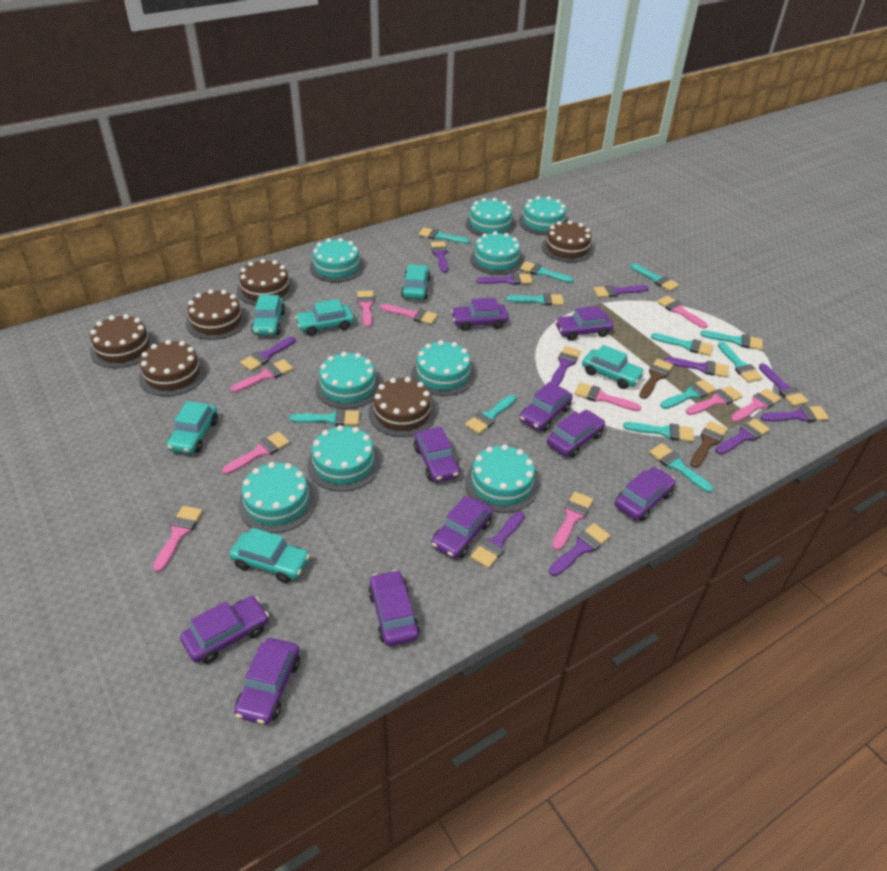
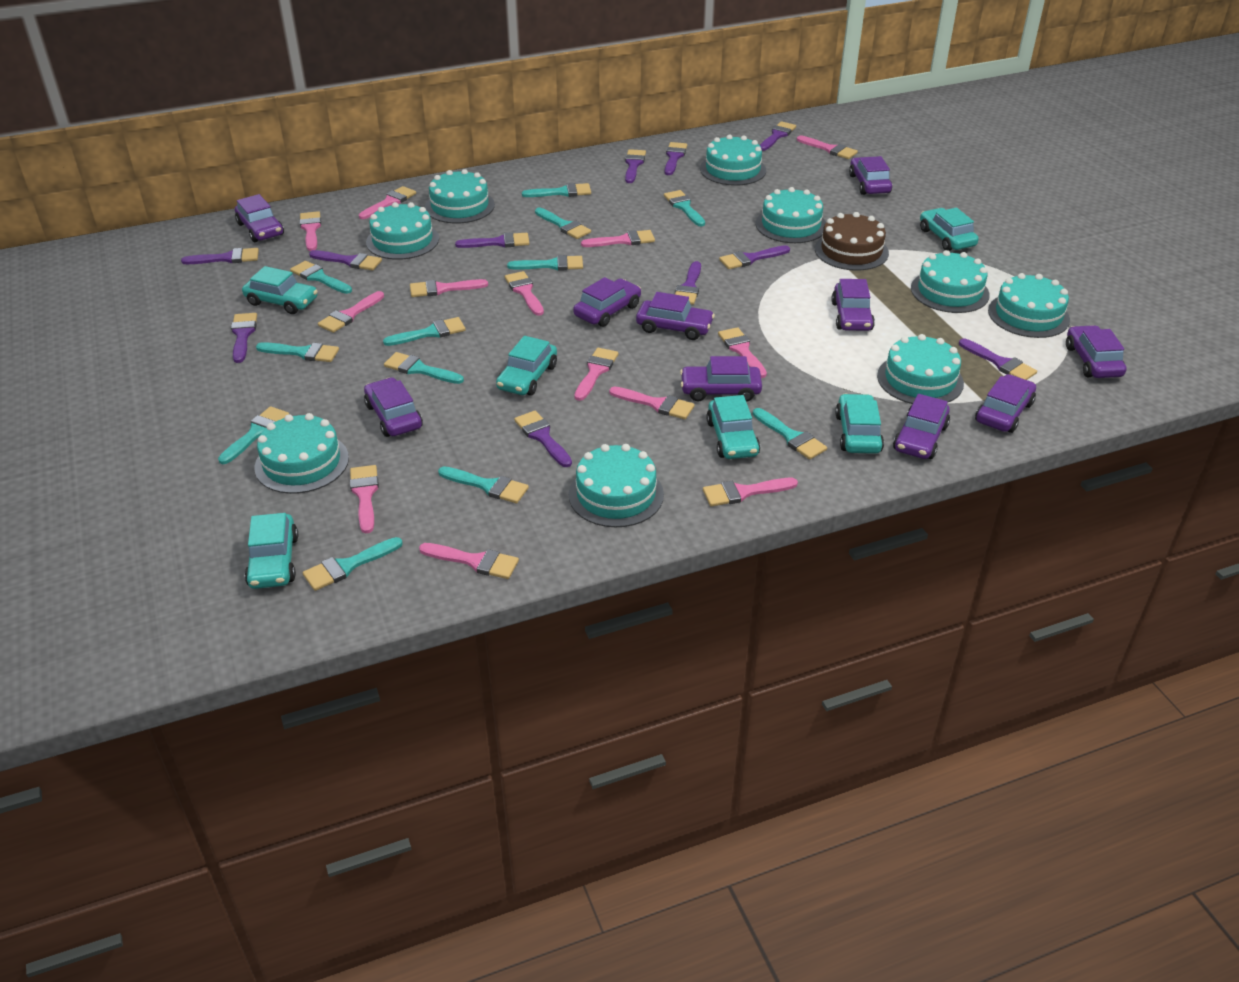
brown brush: [639,359,673,399] [690,421,727,468] = 2 -> none = 0
brown cake: [90,314,156,368] [139,340,206,396] [186,289,247,340] [237,259,295,306] [369,377,436,437] [542,220,593,262] = 6 -> [815,212,889,271] = 1
pink brush: [153,506,203,572] [222,431,290,475] [230,359,293,393] [357,291,374,327] [380,304,438,324] [552,491,593,551] [574,383,641,411] [657,295,708,328] [686,386,743,415] [730,389,781,422] = 10 -> [300,211,321,251] [318,291,384,333] [350,465,379,534] [359,186,416,219] [410,279,488,297] [419,543,519,579] [505,271,544,316] [574,348,619,401] [581,230,655,247] [609,386,695,419] [703,478,798,506] [718,327,767,378] [797,135,858,159] = 13

